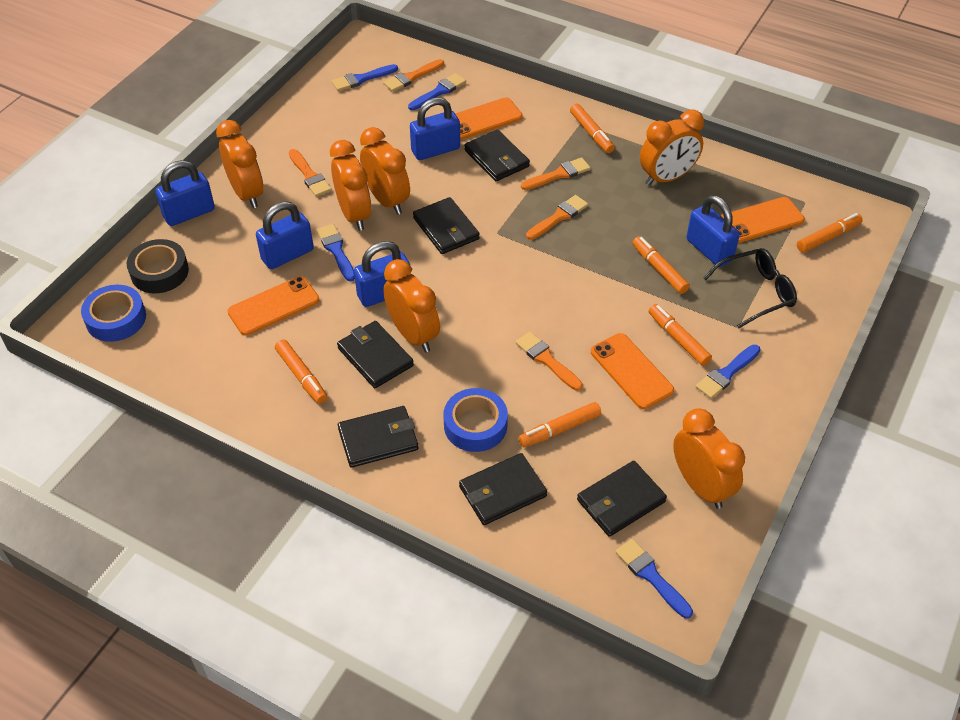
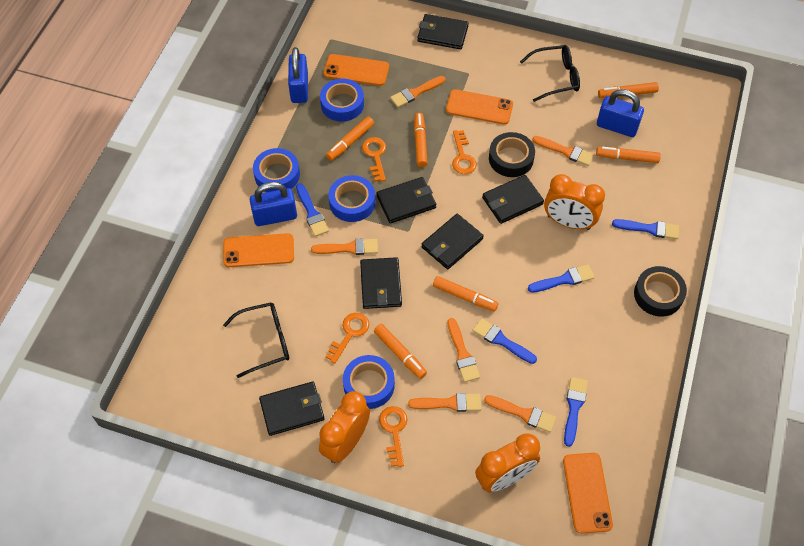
black glasses: [704,248,797,328] = 1 -> [223,302,289,378] [520,45,580,102] = 2
black tape: [127,239,189,293] = 1 -> [489,132,535,177] [634,266,687,317] = 2
blue padlock: [155,160,215,226] [256,201,314,269] [354,241,411,307] [410,97,460,160] [686,195,740,267] = 5 -> [250,182,297,226] [288,47,308,103] [597,89,644,137] = 3
blue tape: [81,285,146,342] [444,388,508,452] = 2 -> [253,148,300,192] [320,79,364,122] [328,175,375,222] [343,355,395,409] = 4
orange brush: [289,149,332,197] [383,59,444,92] [516,332,583,391] [521,157,591,190] [526,195,588,240] = 5 -> [311,238,378,255] [390,76,445,107] [408,393,481,412] [447,318,480,382] [484,395,556,432] [532,136,594,166] = 6
orange clock: [216,120,263,208] [330,140,372,231] [360,127,410,215] [383,259,440,352] [640,109,704,186] [673,408,745,509] = 6 -> [319,391,370,463] [475,434,540,492] [544,174,605,230] = 3
orange key: none = 0 -> [326,313,369,364] [362,137,386,182] [379,406,407,467] [452,130,477,174] = 4

